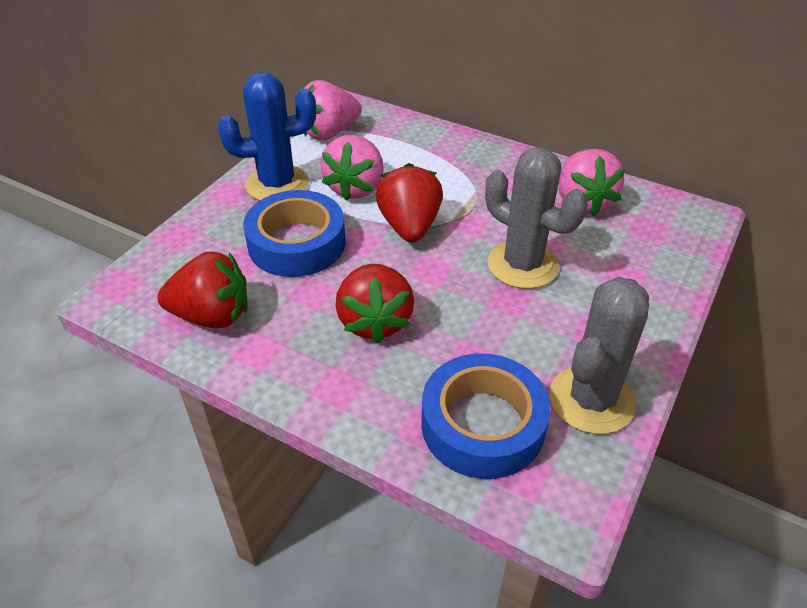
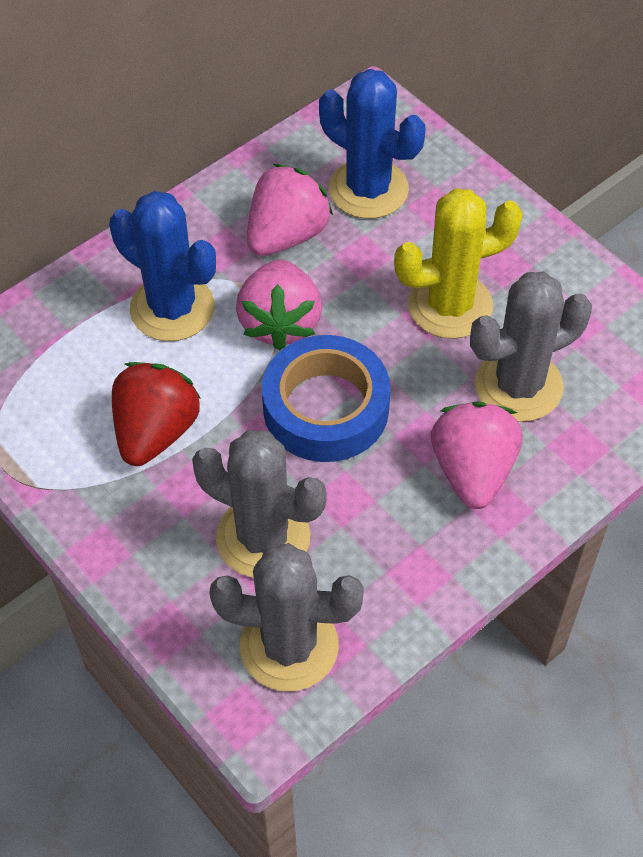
blue cactus: [218,72,316,201] = 1 -> [109,191,216,341] [319,69,425,219] = 2
blue tape: [243,190,346,277] [421,353,551,479] = 2 -> [262,335,390,462] = 1
grey cactus: [485,147,588,289] [549,277,649,434] = 2 -> [192,430,326,578] [209,543,364,691] [470,272,592,422] = 3
red strawberry: [157,251,248,328] [336,264,414,343] [376,163,443,242] = 3 -> [112,362,201,466] = 1
yellow cactus: none = 0 -> [394,188,523,339] = 1

